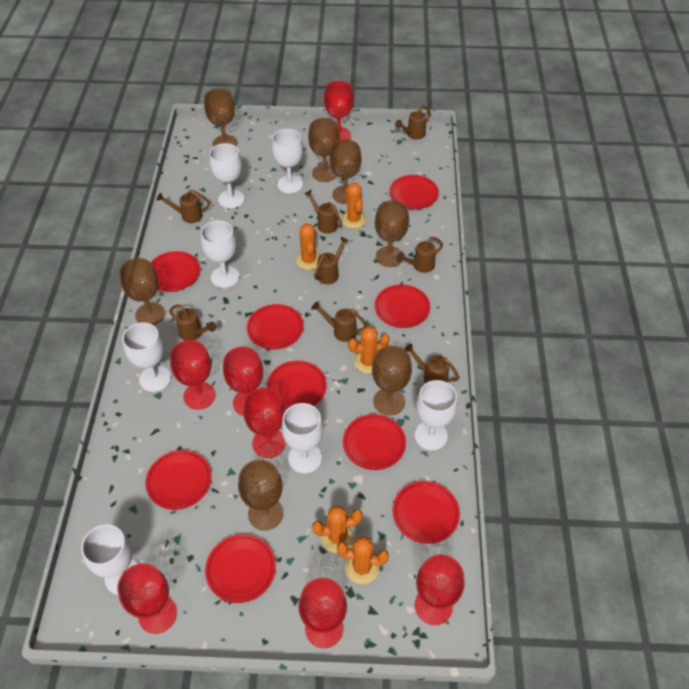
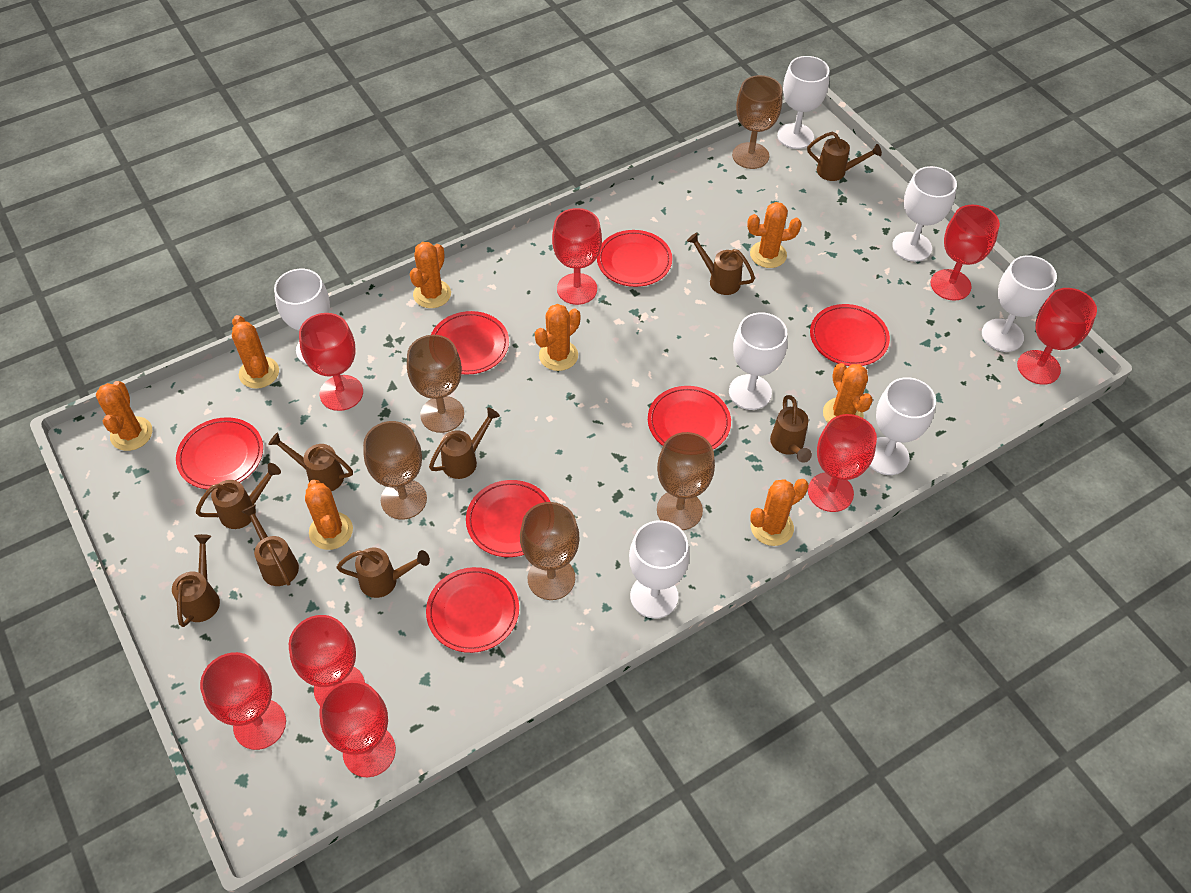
brown goblet: [119,258,165,325] [204,88,237,147] [238,460,283,531] [308,118,339,182] [330,139,361,204] [372,346,412,416] [375,200,409,267] = 7 -> [363,421,427,520] [407,335,464,433] [520,502,579,600] [657,432,715,530] [732,75,783,169] = 5
brown watering can: [157,190,210,223] [169,305,216,340] [305,190,342,234] [311,301,367,342] [314,236,349,284] [395,105,431,139] [397,237,443,273] [405,344,460,384] = 8 -> [172,534,220,627] [196,463,281,529] [241,504,299,586] [268,432,353,491] [337,547,430,598] [429,408,500,479] [687,233,755,295] [770,395,812,463] [807,132,882,181] = 9
orange cactus: [296,224,320,270] [312,505,363,553] [337,536,389,584] [341,183,366,228] [348,326,390,374] = 5 -> [96,381,152,451] [232,315,279,389] [305,479,353,550] [410,242,451,308] [535,304,581,371] [747,202,801,268] [750,479,809,546] [823,363,873,423] = 8
red goblet: [117,563,177,634] [170,340,216,410] [223,347,263,416] [243,388,286,458] [298,578,347,648] [324,81,354,140] [415,554,465,625] = 7 -> [200,652,286,750] [289,615,365,706] [299,313,363,411] [319,680,396,777] [552,208,602,305] [808,414,877,512] [931,205,1000,301] [1017,288,1097,385] = 8
red plate: [145,450,212,510] [151,251,200,292] [205,534,276,603] [247,304,304,350] [266,361,327,410] [343,414,406,470] [374,284,430,328] [389,175,439,209] [393,481,460,544] = 9 -> [176,417,263,489] [426,567,519,653] [431,311,509,375] [466,480,550,557] [597,230,672,287] [648,386,731,450] [810,304,890,366] = 7

